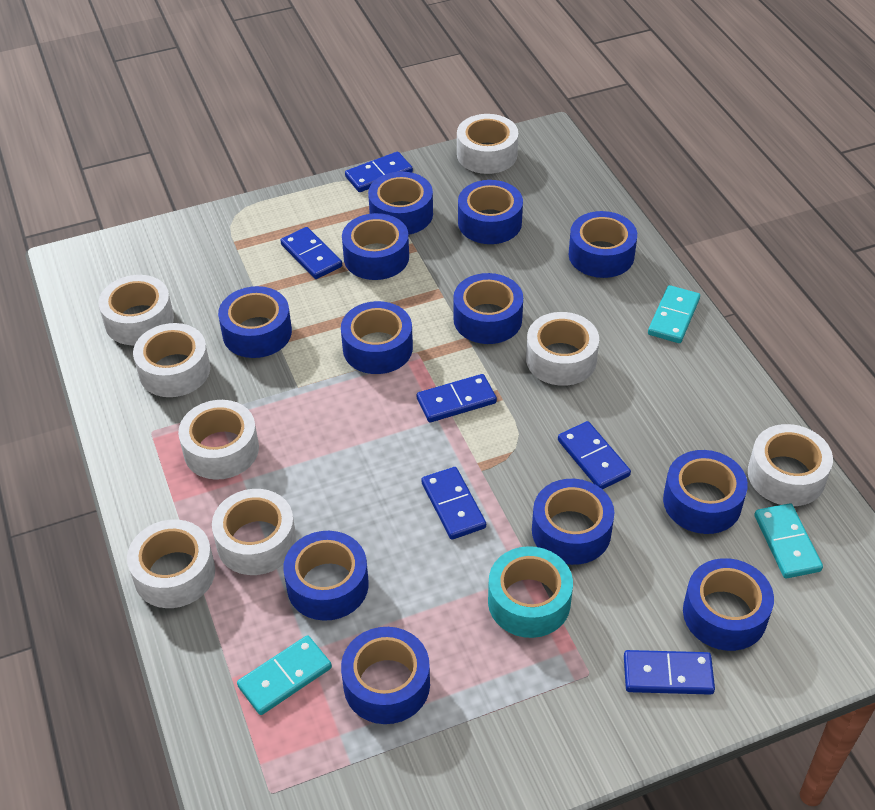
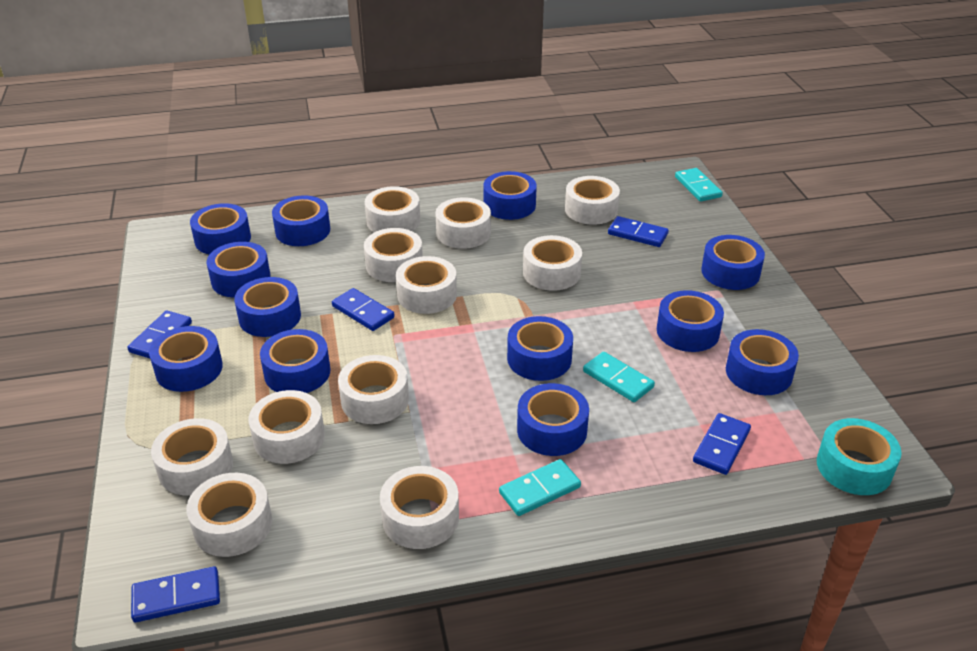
blue domino: [280,227,342,279] [345,152,413,192] [417,374,497,422] [421,467,486,540] [558,421,631,489] [624,650,715,695] = 6 -> [127,311,192,358] [131,566,220,623] [332,288,395,331] [608,216,669,247] [693,413,751,475] = 5
white tape: [98,275,174,345] [127,519,215,608] [133,323,210,397] [178,400,259,480] [212,489,296,575] [457,114,518,174] [526,312,599,386] [748,424,833,506] = 8 -> [151,418,233,495] [186,473,272,557] [249,390,325,464] [338,355,409,424] [364,228,423,282] [365,186,420,232] [380,466,459,549] [396,256,457,314] [435,197,491,249] [523,235,582,291] [565,176,620,225] = 11

